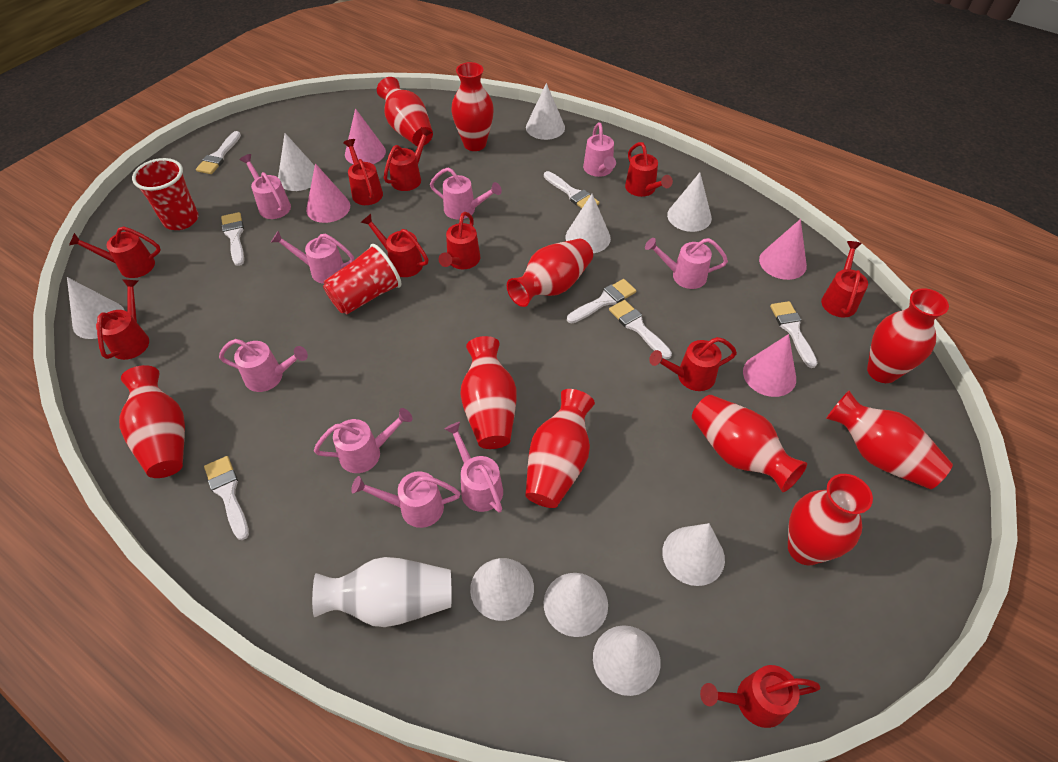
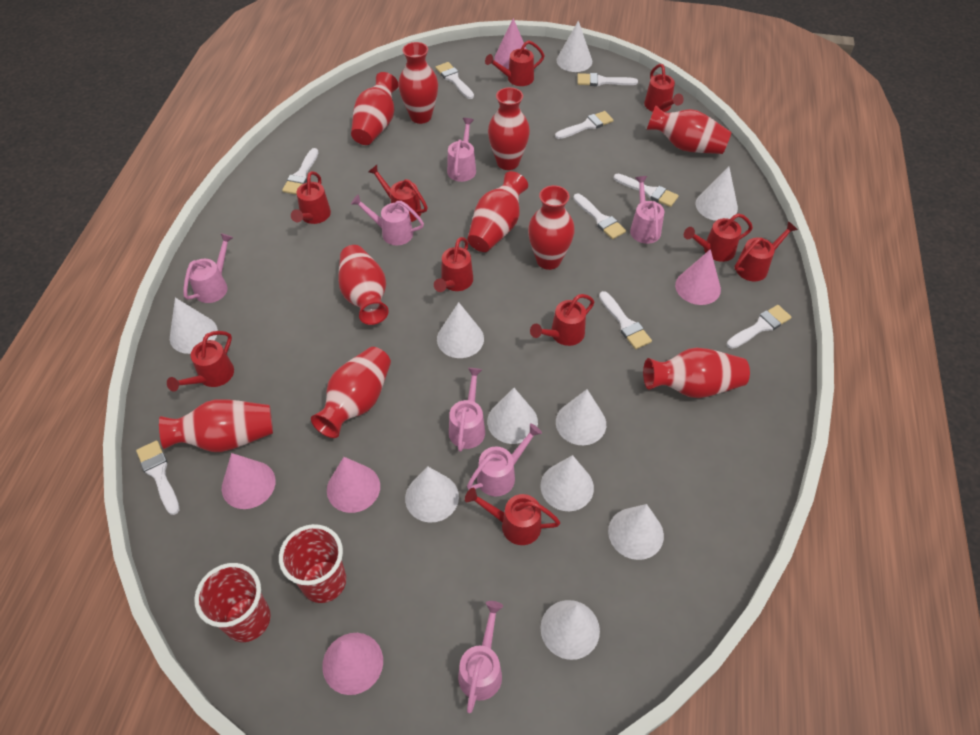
pink cone: [306,163,350,223] [345,108,386,164] [743,334,796,397] [759,219,807,280] = 4 -> [222,453,276,509] [322,633,383,695] [327,457,380,513] [494,18,526,69] [675,249,721,305] = 5
pink watering can: [219,339,308,392] [239,154,291,219] [271,231,354,284] [314,408,412,473] [351,471,460,528] [430,168,502,219] [445,422,503,513] [583,123,616,177] [645,238,728,289] = 9 -> [183,233,234,303] [351,194,424,245] [447,118,476,182] [449,368,485,452] [458,601,503,713] [467,423,542,497] [630,176,664,244] = 7
white brush: [196,131,241,174] [204,456,249,540] [221,212,244,266] [544,171,600,208] [567,279,636,323] [609,300,672,359] [770,301,817,368] = 7 -> [136,441,179,515] [282,148,319,195] [435,62,474,99] [555,111,614,139] [573,194,626,239] [577,73,638,86] [599,291,652,349] [614,174,679,207] [727,305,791,349] = 9
white cone: [67,277,124,339] [278,133,315,191] [470,558,534,621] [526,83,565,140] [543,573,608,637] [566,194,611,253] [593,625,661,696] [662,523,725,586] [667,172,712,232] = 9 -> [170,298,218,354] [405,467,459,523] [437,302,484,358] [487,388,538,444] [540,455,594,511] [540,600,600,660] [556,389,606,445] [557,21,592,72] [608,504,664,560] [696,167,738,221] = 10
white vase: [312,557,451,627] = 1 -> none = 0

